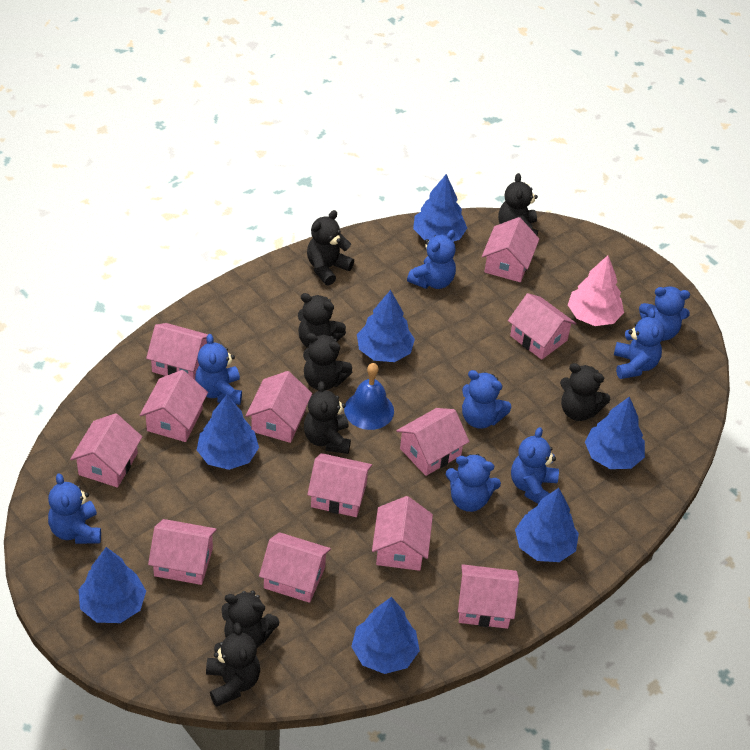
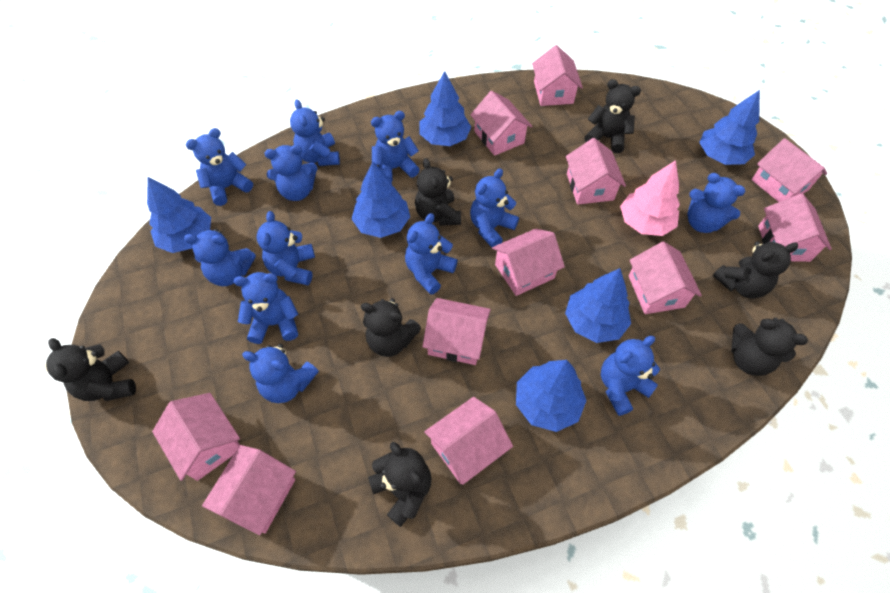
black teddy bear: [206,623,260,707] [221,590,279,648] [298,293,346,348] [303,333,352,390] [304,381,351,454] [307,210,354,286] [498,173,538,235] [560,363,610,421] = 8 -> [46,338,136,401] [361,298,421,357] [368,442,432,527] [415,158,461,226] [585,79,641,153] [713,241,798,299] [731,318,808,376] = 7
blue bell: [344,363,394,430] = 1 -> none = 0
blue teddy bear: [48,473,101,544] [195,334,242,405] [407,230,456,289] [445,454,501,512] [462,370,511,429] [511,427,559,504] [614,308,665,379] [639,287,690,341] = 8 -> [184,229,256,286] [186,128,253,206] [234,272,298,344] [242,343,319,403] [257,211,315,285] [265,145,318,201] [290,99,340,166] [371,111,420,182] [405,213,458,295] [470,168,519,248] [601,336,660,416] [688,173,746,233] = 12
blue tree: [78,547,146,623] [197,395,259,470] [351,597,420,674] [357,290,415,362] [413,174,467,242] [515,488,579,562] [585,396,645,469] = 7 -> [147,177,211,253] [352,162,410,238] [419,71,471,146] [516,360,587,432] [565,268,631,343] [699,90,760,165] = 6
pink house: [70,413,142,488] [140,370,208,442] [146,323,208,380] [148,519,217,585] [246,371,312,443] [259,532,331,603] [307,453,372,517] [372,496,433,571] [396,408,469,476] [458,564,519,629] [482,217,539,282] [508,293,576,360] = 12 -> [152,393,240,481] [202,445,296,535] [422,298,491,365] [424,397,513,485] [470,91,532,156] [492,229,565,296] [532,45,583,106] [566,138,626,205] [628,241,702,314] [751,138,827,202] [758,193,832,262] = 11

